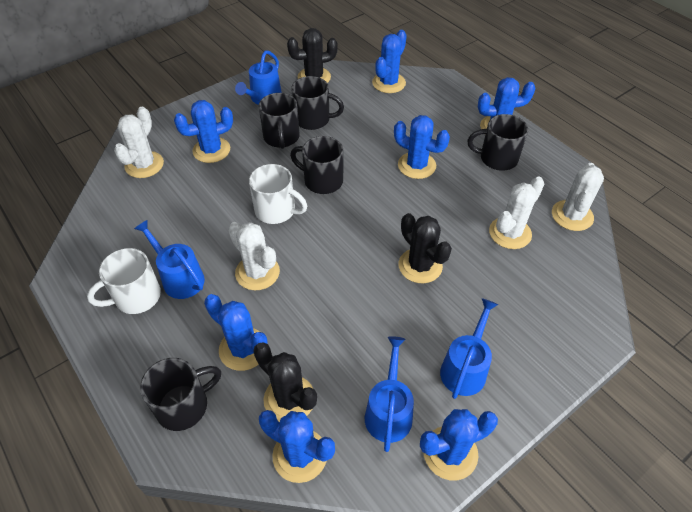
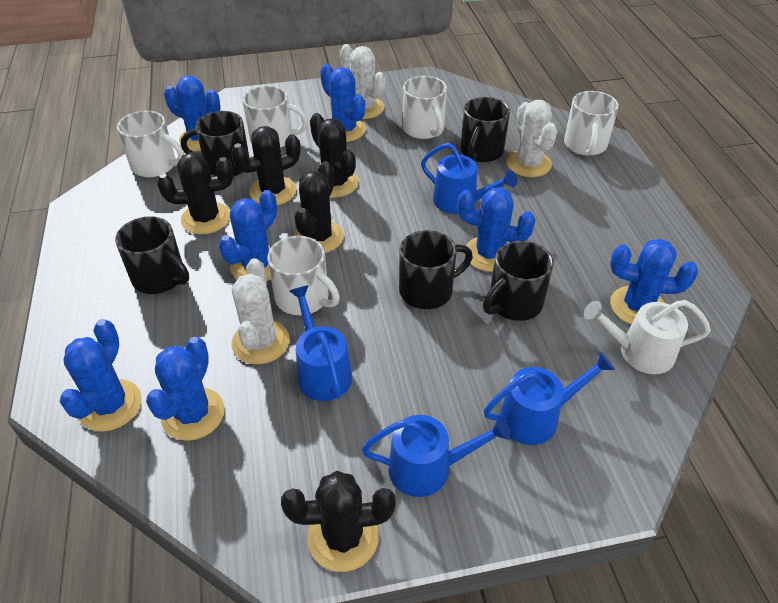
black cactus: [253,342,317,422] [287,28,338,83] [399,213,452,283] = 3 -> [157,152,233,234] [231,126,300,205] [281,471,396,572] [294,161,344,253] [310,113,358,198] = 5
white cactus: [114,107,164,178] [228,222,280,290] [489,176,544,249] [552,163,604,231] = 4 -> [232,258,290,365] [340,44,386,119] [507,100,557,177] = 3
white mug: [87,248,161,314] [249,164,307,224] = 2 -> [117,111,184,177] [243,86,308,148] [267,236,340,315] [402,76,447,139] [564,91,619,156] = 5
white watering can: none = 0 -> [584,300,711,374] = 1

